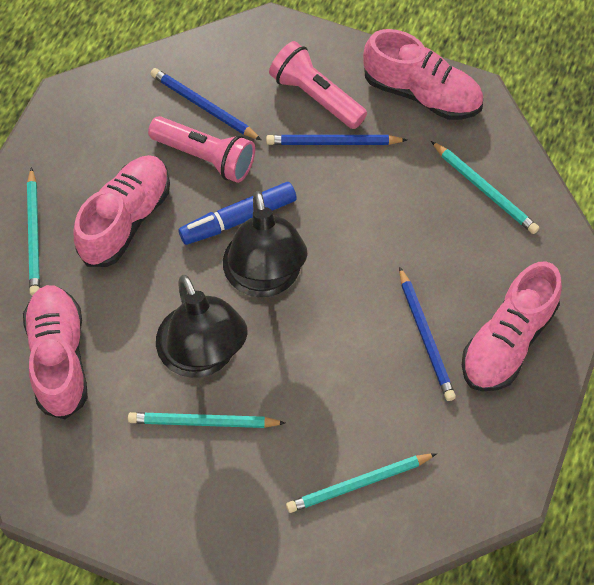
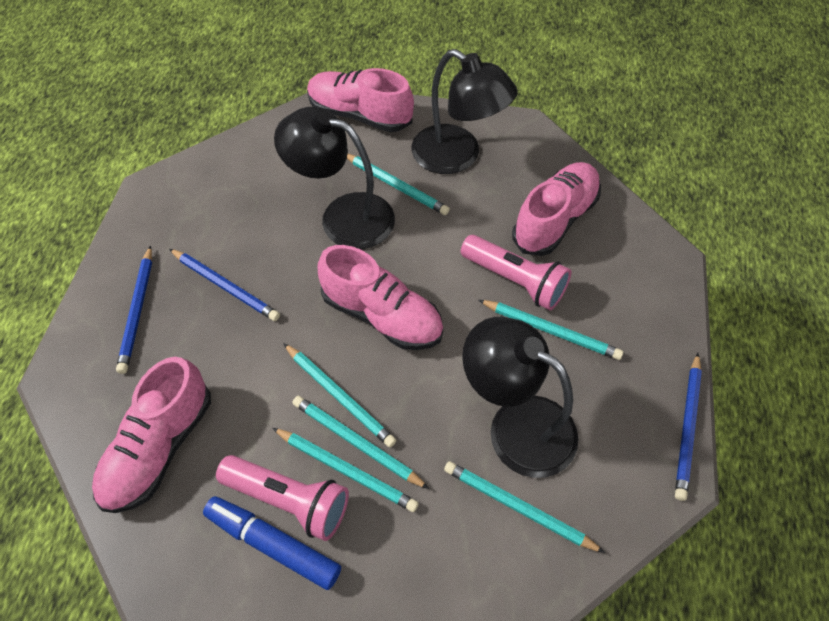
black lamp: [156,275,248,378] [223,191,308,297] = 2 -> [274,107,395,249] [411,49,518,174] [462,317,579,478] = 3
turquoise pencil: [27,167,40,296] [128,412,285,428] [286,453,437,513] [431,141,539,234] = 4 -> [273,428,419,512] [283,343,396,447] [292,396,429,489] [347,154,450,215] [444,461,605,553] [479,300,623,360] = 6

